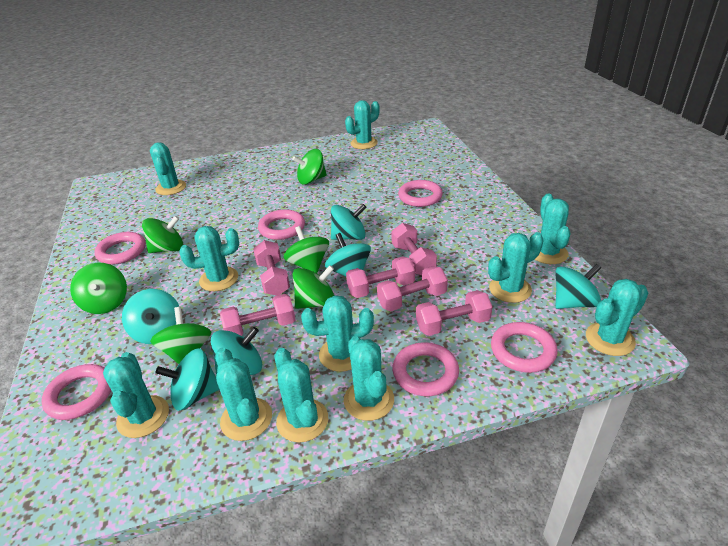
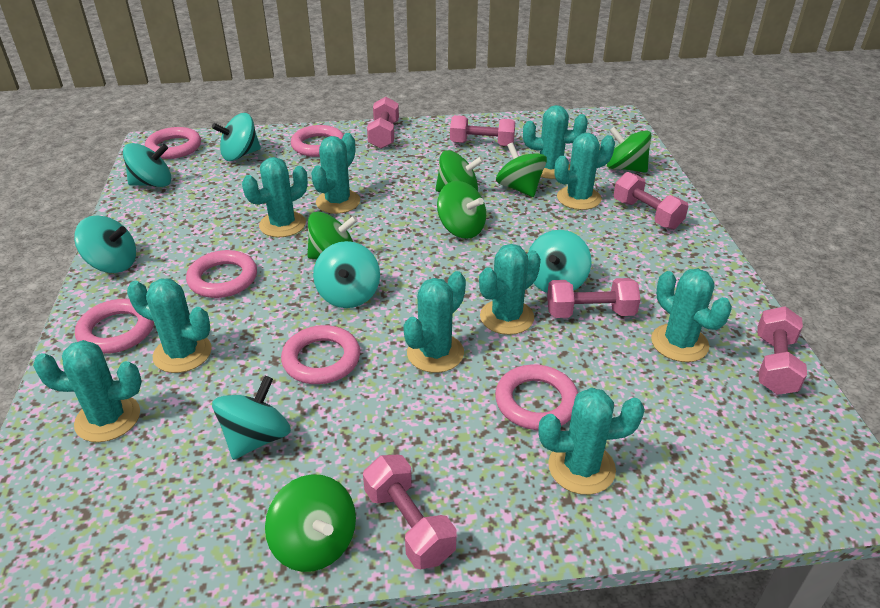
turquoise cactus: [103,352,169,438] [150,142,186,195] [179,226,239,291] [215,348,272,441] [274,348,328,443] [301,295,374,372] [344,336,394,421] [345,100,380,149] [488,232,544,303] [535,194,571,264] [586,279,648,356] = 11 -> [33,340,142,442] [127,278,212,373] [242,157,308,237] [311,133,360,214] [403,271,466,373] [479,244,541,335] [523,105,588,179] [539,387,645,495] [554,133,615,210] [651,269,732,362] = 10

